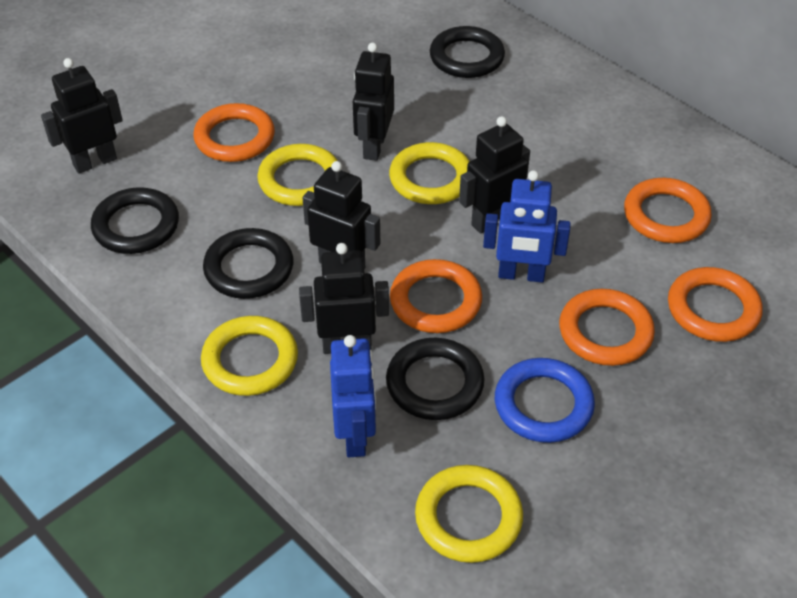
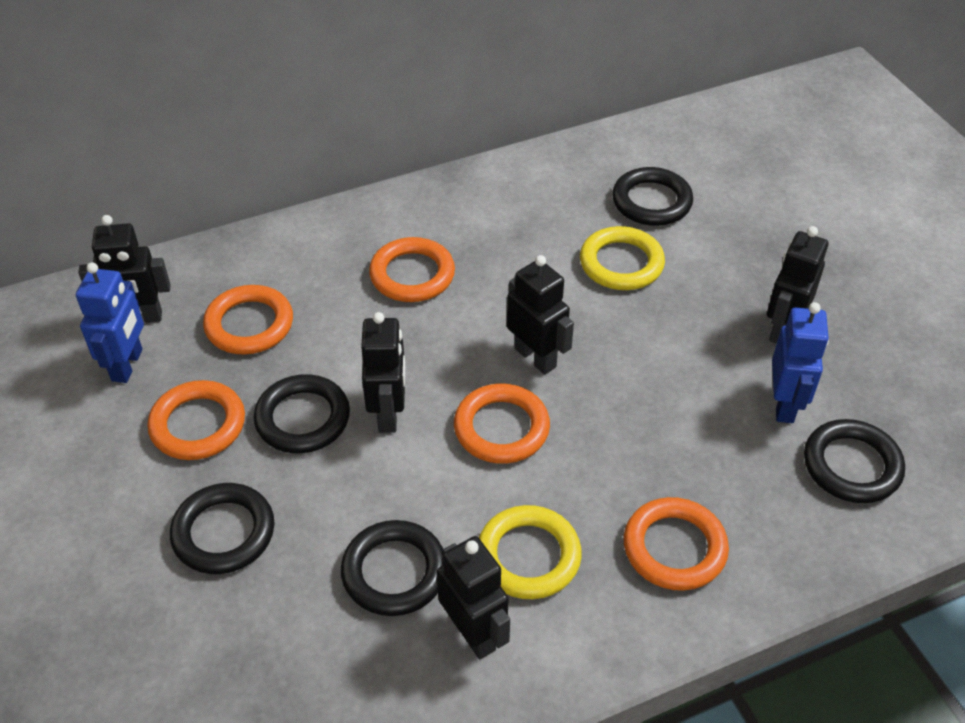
black ring: [91,187,179,254] [203,228,293,299] [386,338,485,420] [430,26,505,78] = 4 -> [170,483,274,574] [254,374,350,453] [341,520,443,616] [612,167,693,226] [804,419,905,503] = 5
blue ring: [495,358,595,443] = 1 -> none = 0
yellow ring: [201,316,298,396] [257,144,338,206] [389,142,470,204] [415,465,523,563] = 4 -> [479,505,582,599] [580,226,665,290] = 2

